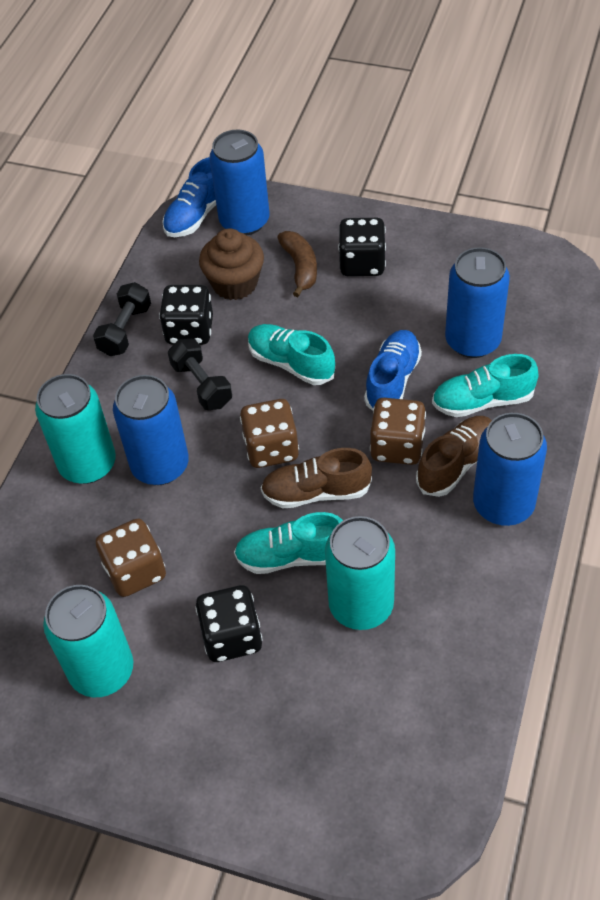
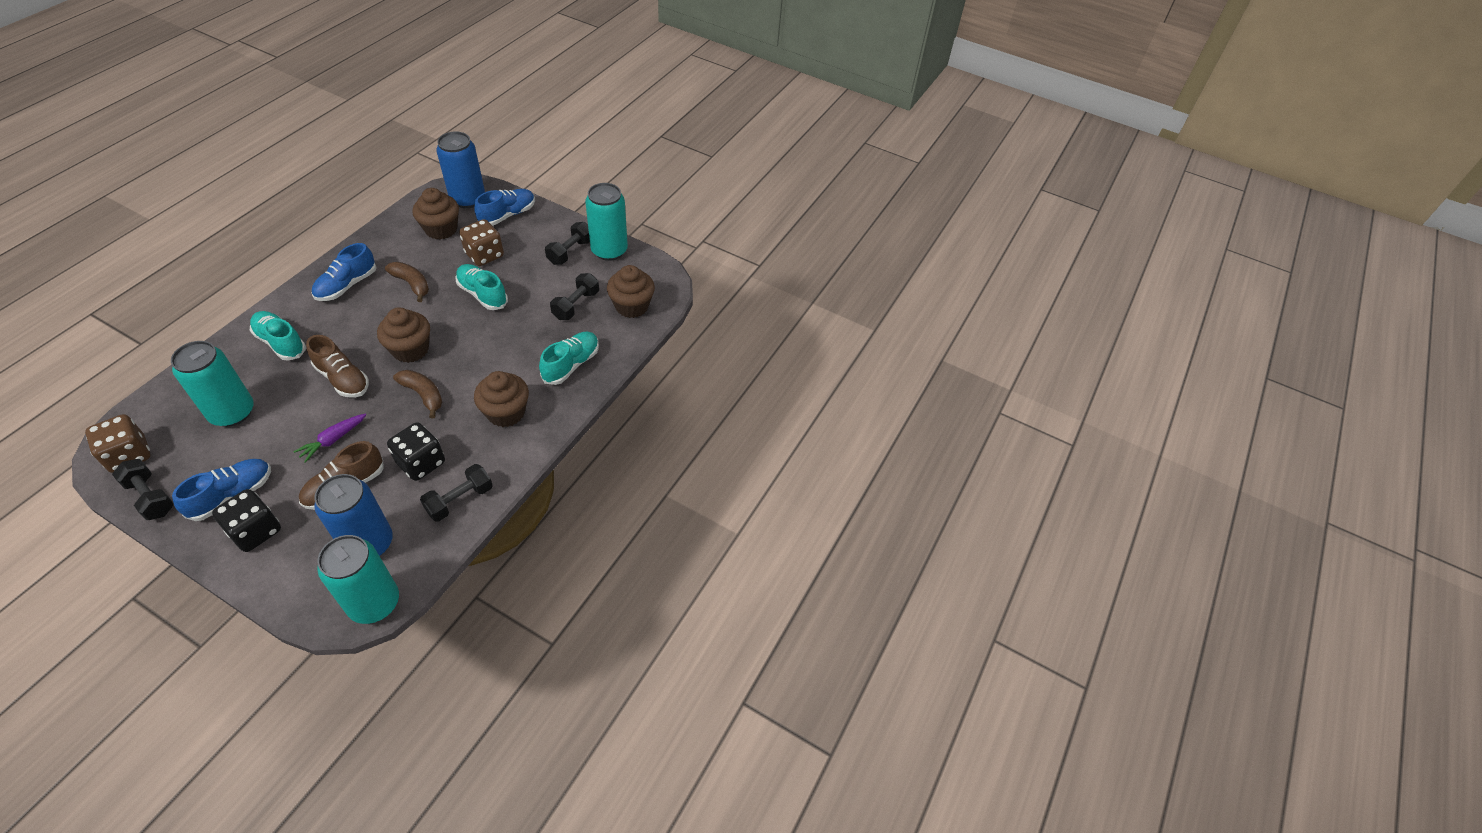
black dice: [159,285,213,345] [195,585,263,662] [338,218,386,276] = 3 -> [212,489,281,552] [387,422,445,481] = 2
black dumbbell: [93,282,151,356] [168,339,232,410] = 2 -> [112,459,174,520] [420,464,493,522] [545,222,590,265] [550,273,599,320] = 4
blue can: [113,375,189,485] [210,130,269,235] [445,247,510,358] [473,413,547,526] = 4 -> [314,474,393,556] [436,131,485,208] = 2
blue shoe: [162,157,216,237] [364,330,422,411] = 2 -> [172,459,271,521] [312,243,377,301] [474,189,535,226] = 3
brown banana: [277,231,317,297] = 1 -> [385,262,429,302] [393,370,442,419] = 2
brown cupcake: [199,229,264,300] = 1 -> [377,308,430,363] [412,188,459,240] [474,371,529,427] [607,265,655,318] = 4
brown dice: [95,518,166,597] [240,399,299,468] [370,398,426,465] = 3 -> [85,414,151,473] [459,219,504,266] = 2
purple carrot: none = 0 -> [293,413,366,463] = 1

